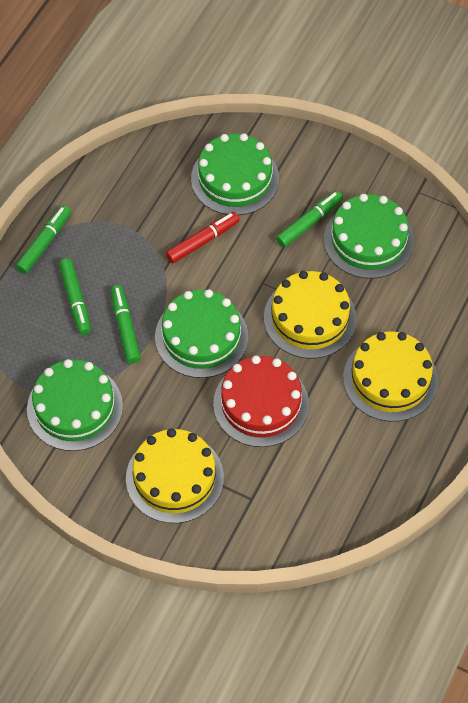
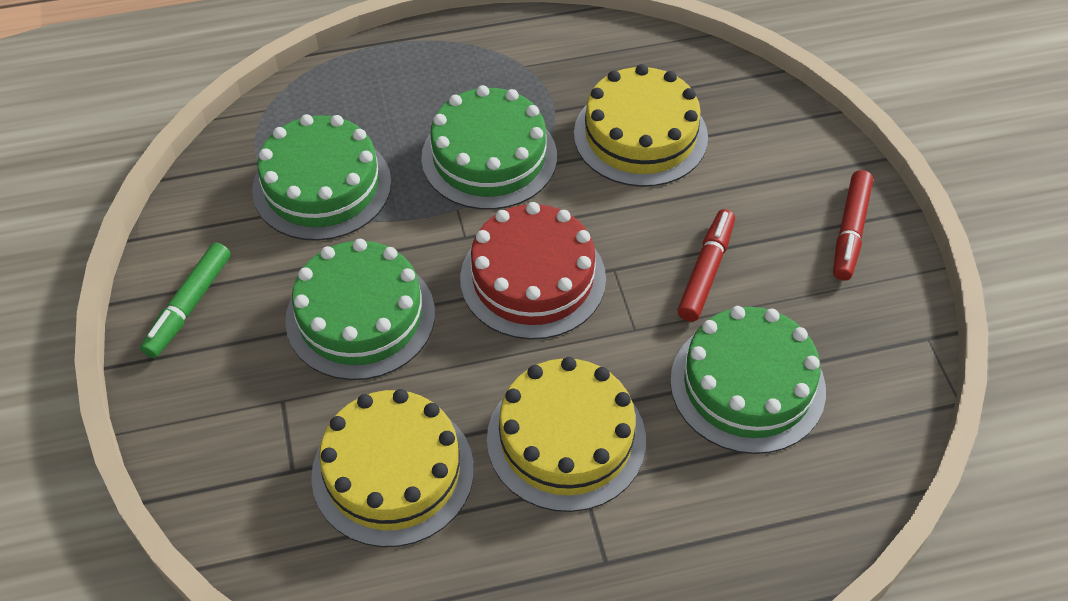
green marker: [16,205,71,274] [59,258,91,335] [111,285,141,364] [276,191,343,247] = 4 -> [140,243,231,358] = 1
red marker: [166,212,240,263] = 1 -> [677,209,735,322] [833,170,873,281] = 2

